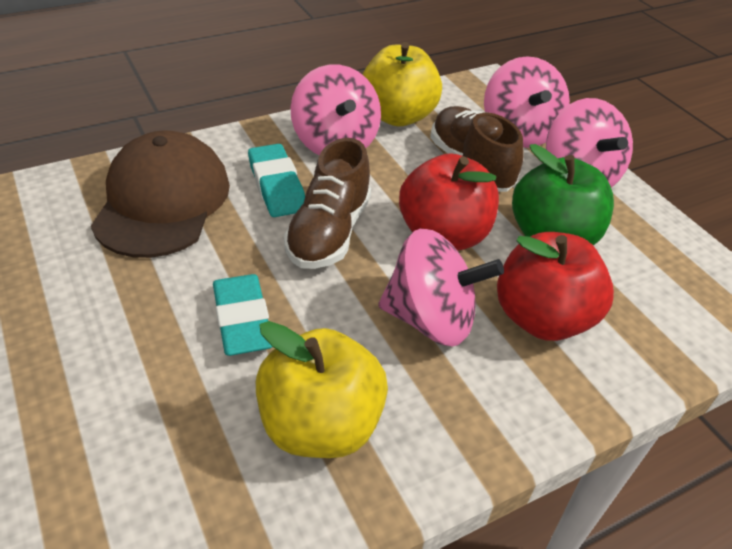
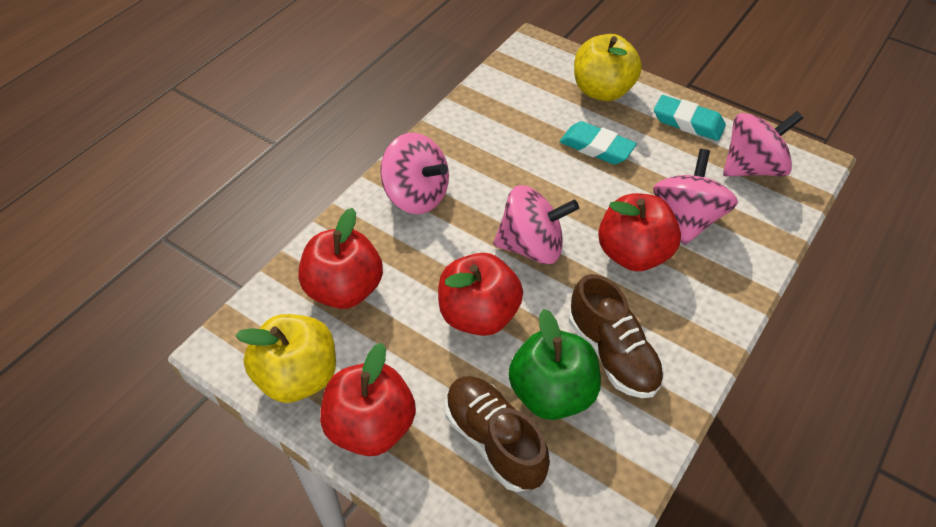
brown cap: [91,130,230,258] = 1 -> none = 0
red apple: [399,153,499,250] [497,232,614,341] = 2 -> [298,208,383,309] [320,343,416,456] [438,253,523,336] [598,193,681,271] = 4

